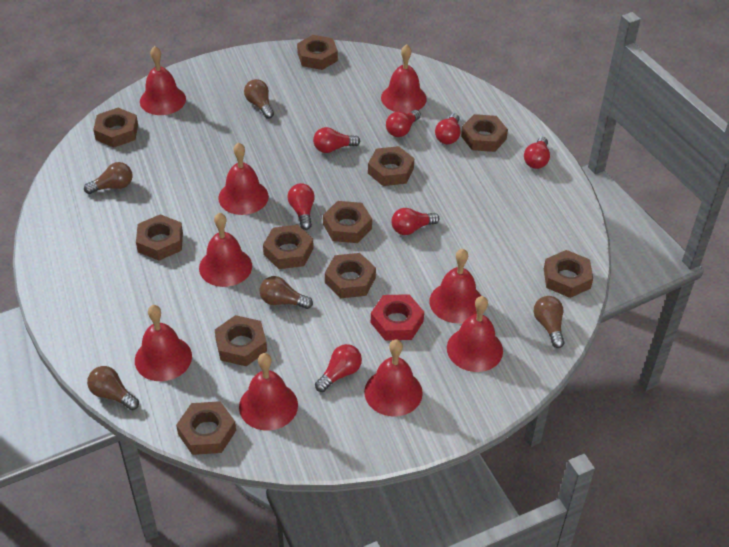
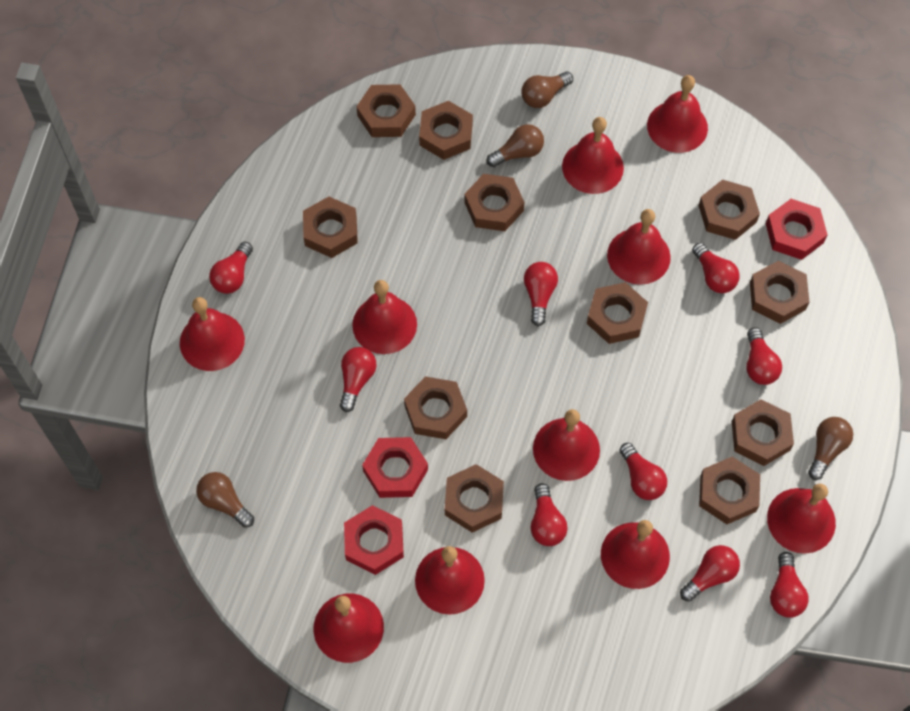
brown light bulb: [84,162,132,194] [87,366,139,410] [244,79,274,119] [260,276,313,309] [534,296,565,348] = 5 -> [196,472,254,528] [486,124,544,167] [522,71,573,108] [808,417,853,480] = 4
red bell: [135,305,192,381] [140,46,186,115] [199,212,252,287] [218,142,269,215] [239,353,298,431] [364,339,423,416] [381,44,427,113] [429,249,481,323] [447,296,503,372] = 9 -> [180,297,245,371] [313,594,384,663] [352,280,417,354] [415,546,485,615] [533,409,600,481] [562,117,624,194] [601,520,670,589] [607,209,671,285] [647,75,708,153] [767,484,836,554] = 10
red light bulb: [287,183,315,230] [313,127,360,153] [315,344,362,392] [386,110,421,137] [391,208,440,235] [435,113,460,144] [524,137,550,169] = 7 -> [209,242,253,294] [340,347,376,412] [524,262,558,326] [530,483,568,546] [619,443,667,500] [680,545,740,602] [692,243,739,293] [747,328,782,385] [770,552,809,618] = 9
red nut: [371,294,424,340] = 1 -> [344,505,404,575] [362,437,428,498] [766,199,828,260] = 3

